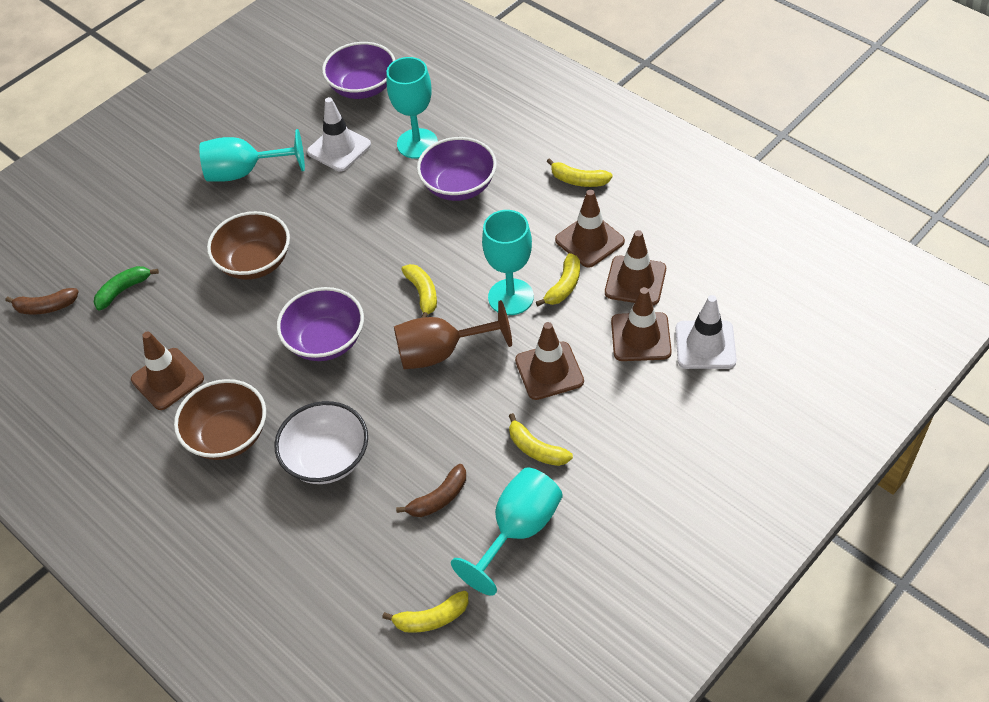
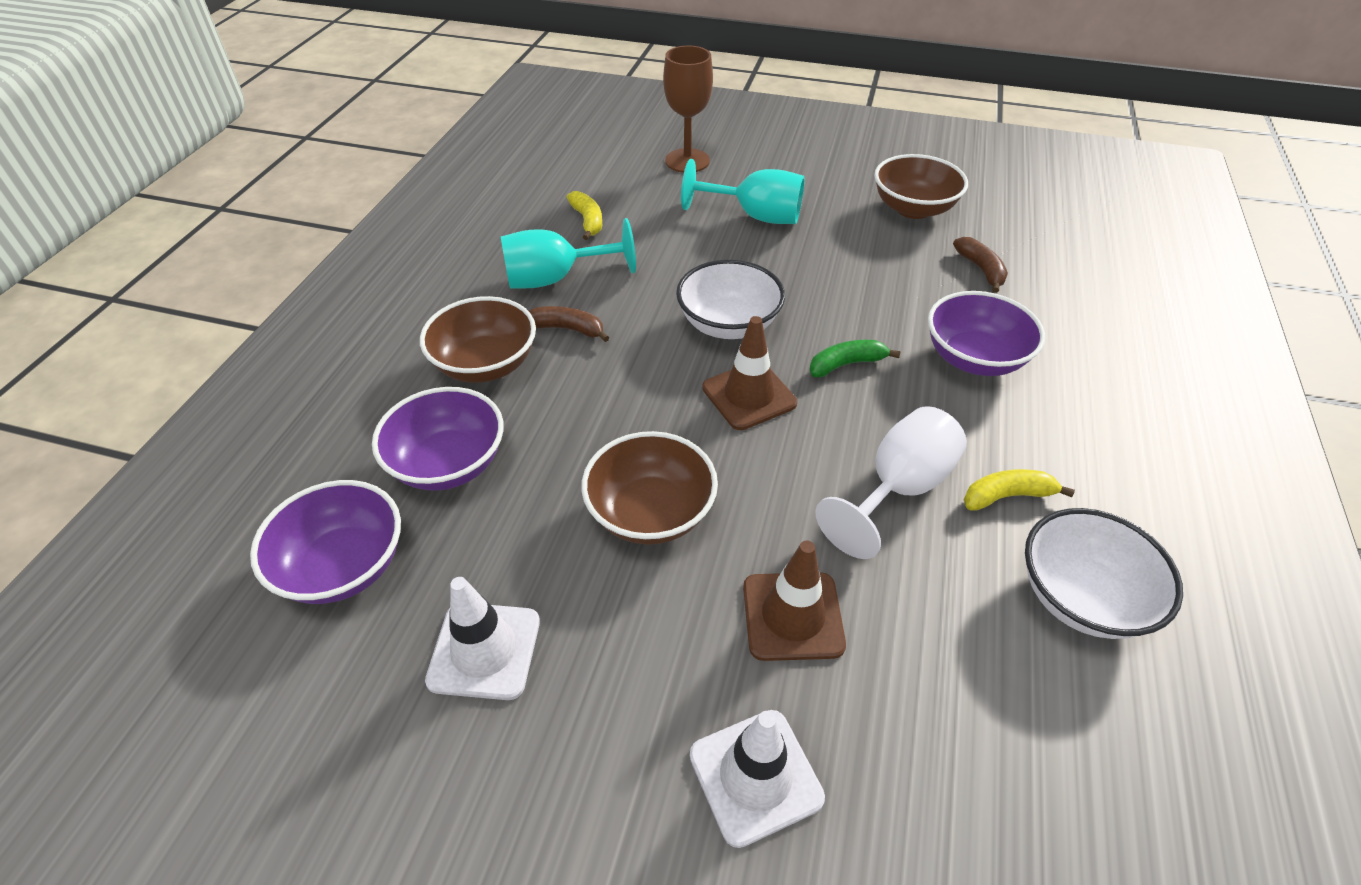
brown bowl: [174,379,266,460] [207,211,290,280] = 2 -> [420,296,536,383] [581,431,718,545] [874,154,968,219] = 3
brown traffic cone: [131,332,204,410] [515,322,584,400] [555,190,625,268] [605,230,666,306] [611,287,672,361] = 5 -> [702,316,797,430] [743,540,846,661] = 2
turquoise goblet: [199,129,305,182] [387,57,438,159] [451,467,563,596] [482,210,534,315] = 4 -> [501,218,636,289] [681,159,805,224] = 2
white bowl: [274,401,368,484] = 1 -> [676,260,785,339] [1025,508,1183,639] = 2
white goblet: none = 0 -> [815,406,967,559] = 1
yellow banana: [382,591,468,633] [401,264,437,318] [509,413,573,466] [536,253,580,306] [547,158,613,187] = 5 -> [567,191,602,240] [964,469,1075,511] = 2

